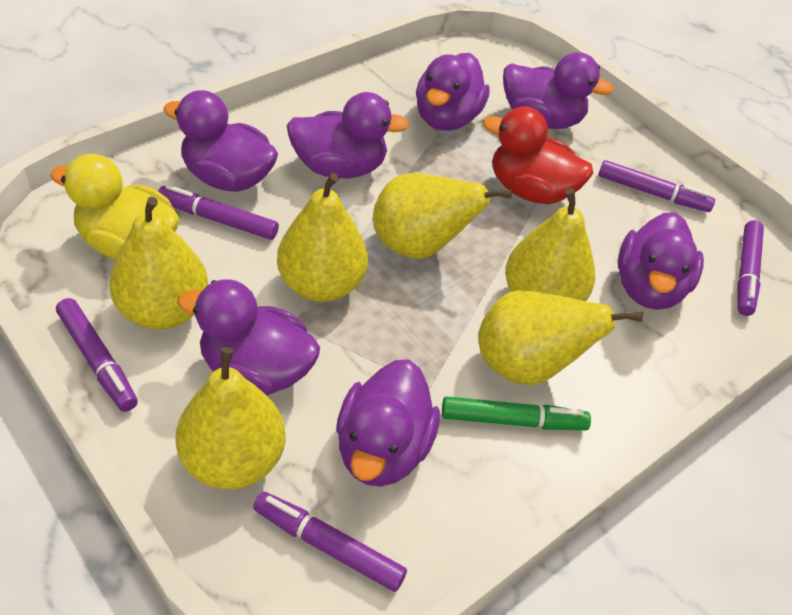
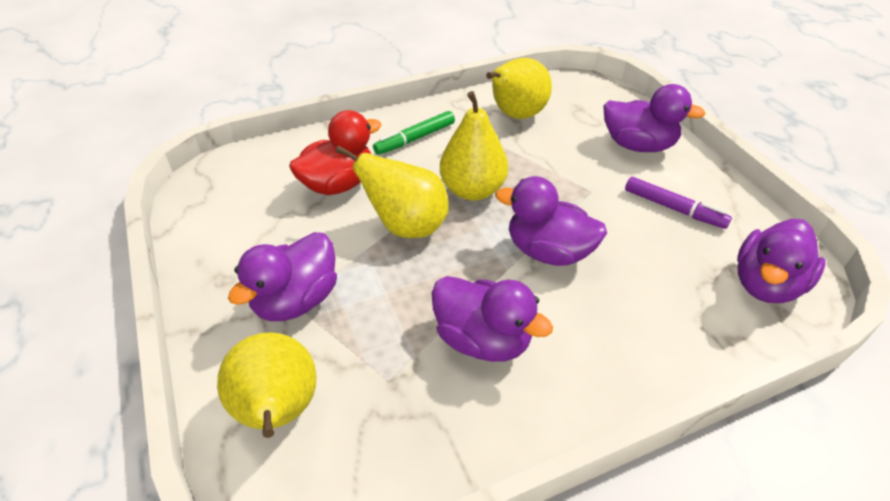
purple duck: [163,90,278,192] [177,279,320,395] [286,92,409,178] [336,359,440,487] [416,53,490,131] [503,52,614,129] [618,212,704,310] = 7 -> [228,232,337,321] [432,276,553,362] [495,176,607,266] [603,84,706,152] [737,219,825,303] = 5
purple marker: [56,298,138,412] [158,185,279,240] [253,492,407,592] [598,160,715,212] [737,220,764,316] = 5 -> [625,177,732,229] = 1
yellow duck: [50,154,180,260] = 1 -> none = 0
yellow pear: [110,197,208,330] [175,347,286,489] [277,173,368,302] [373,173,512,259] [478,290,643,386] [505,188,595,301] = 6 -> [217,332,317,438] [336,145,449,238] [440,91,508,200] [486,58,552,119] = 4

